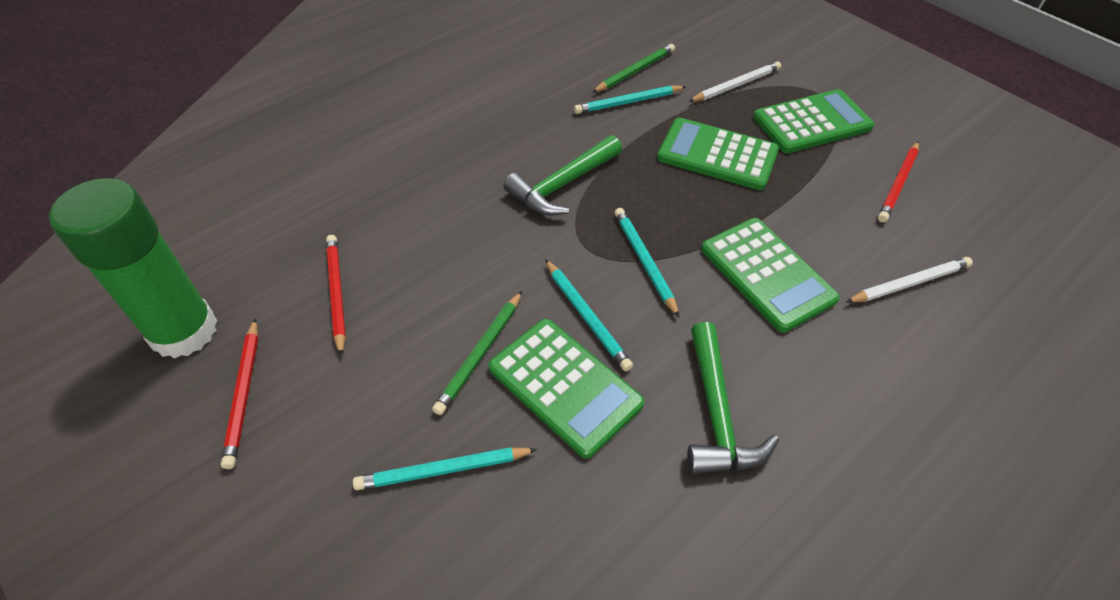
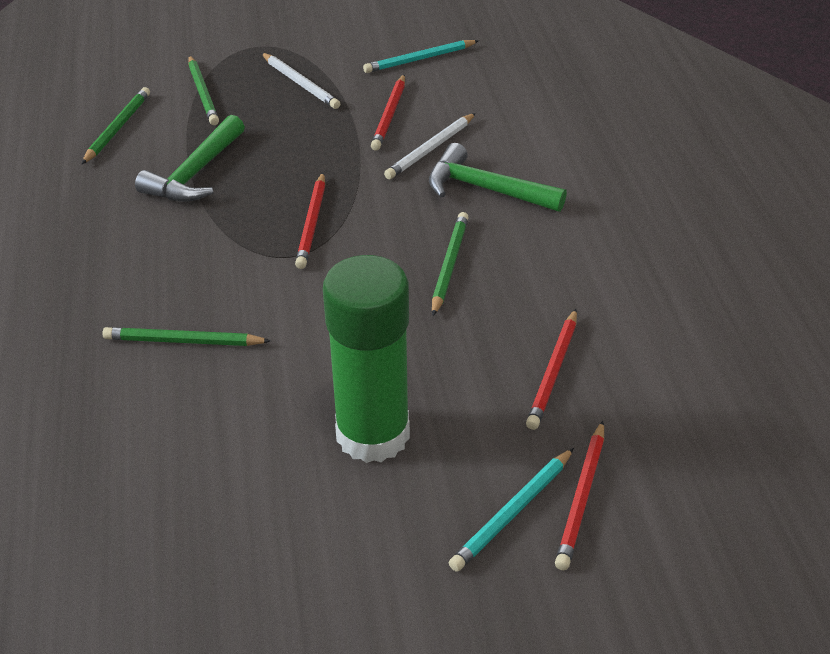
green calculator: [488,319,644,459] [657,118,779,190] [701,218,840,333] [753,89,875,153] = 4 -> none = 0
green pencil: [432,291,522,415] [592,44,675,93] = 2 -> [82,87,150,164] [102,327,271,346] [188,55,219,125] [432,212,469,316] = 4
red pencil: [221,318,258,469] [326,235,346,357] [878,142,919,222] = 3 -> [295,173,325,269] [371,75,405,151] [526,309,577,430] [555,421,604,570] = 4
turquoise pencil: [353,447,538,490] [545,259,633,371] [574,86,686,114] [614,208,680,318] = 4 -> [363,40,479,73] [449,448,574,571] = 2

